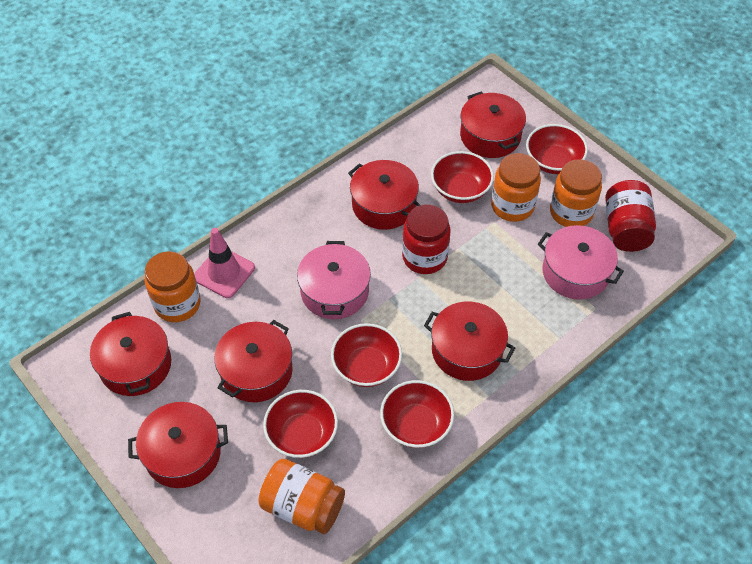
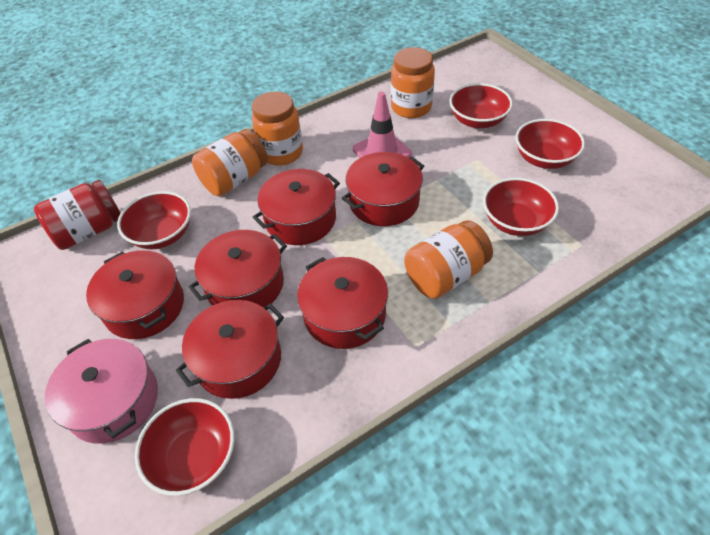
pink pot: [297,241,371,319] [538,225,624,300] = 2 -> [45,339,158,443] = 1
red jar: [402,204,451,274] [605,180,656,252] = 2 -> [34,180,121,250] = 1

